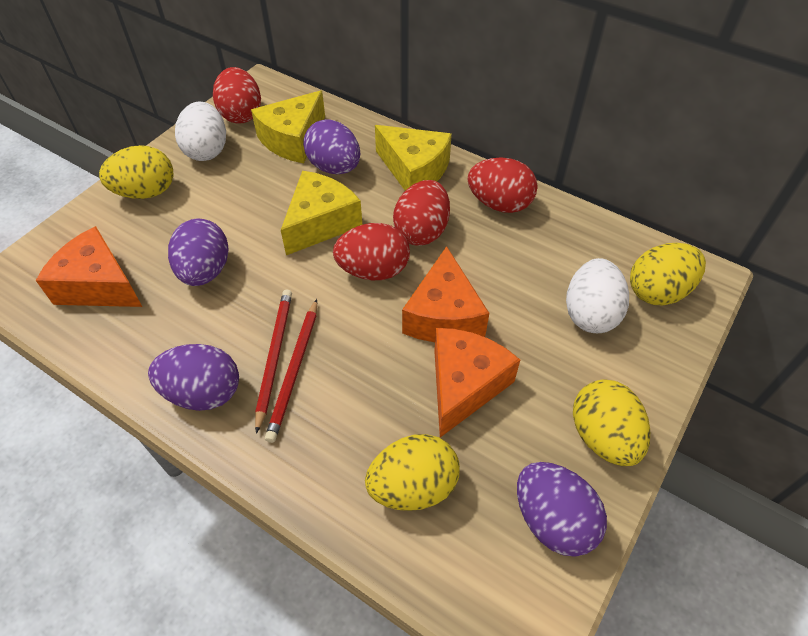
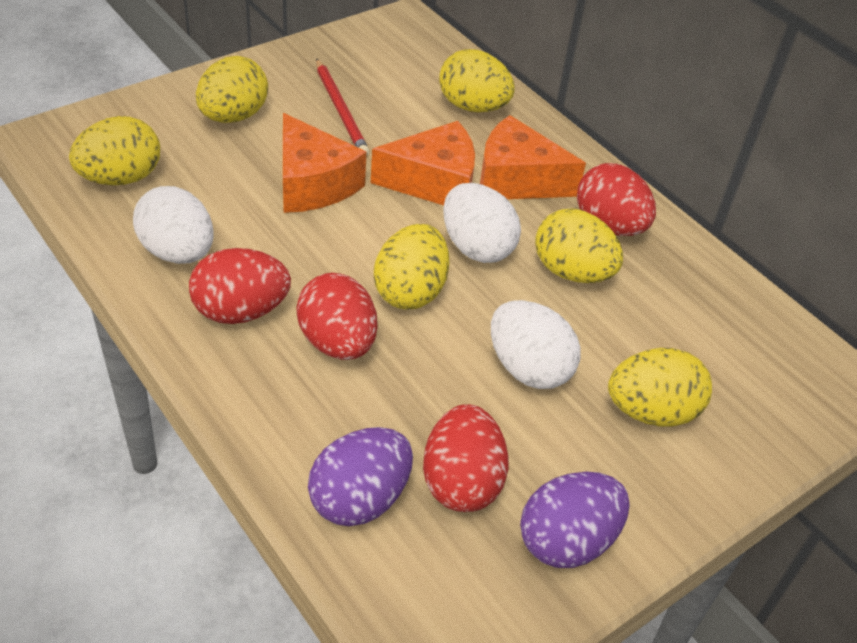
purple egg: [148,344,239,411] [168,218,229,286] [303,120,360,174] [517,462,607,557] = 4 -> [308,427,413,526] [520,472,630,568] = 2
red pencil: [255,290,292,434] [265,299,317,443] = 2 -> [316,58,369,156] = 1
white egg: [175,102,226,161] [566,258,629,333] = 2 -> [133,186,214,264] [443,183,521,263] [491,300,581,389] = 3
yellow cheese: [251,90,325,163] [281,171,362,255] [375,125,452,191] = 3 -> none = 0
yellow egg: [99,145,174,199] [365,434,460,511] [573,379,650,466] [630,243,706,305] = 4 -> [69,116,160,185] [196,56,268,123] [374,224,449,309] [439,49,515,112] [535,208,623,283] [608,348,712,426] = 6

